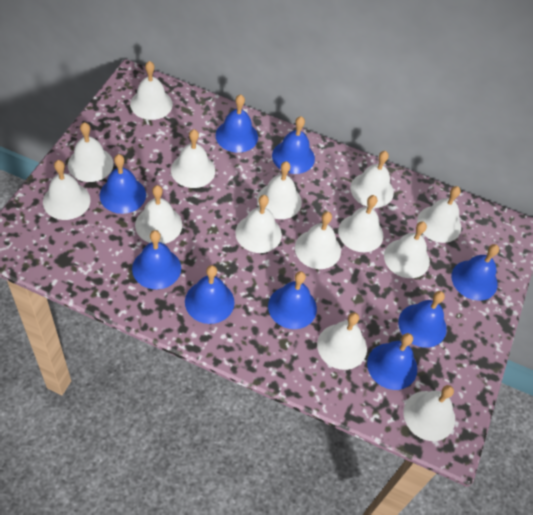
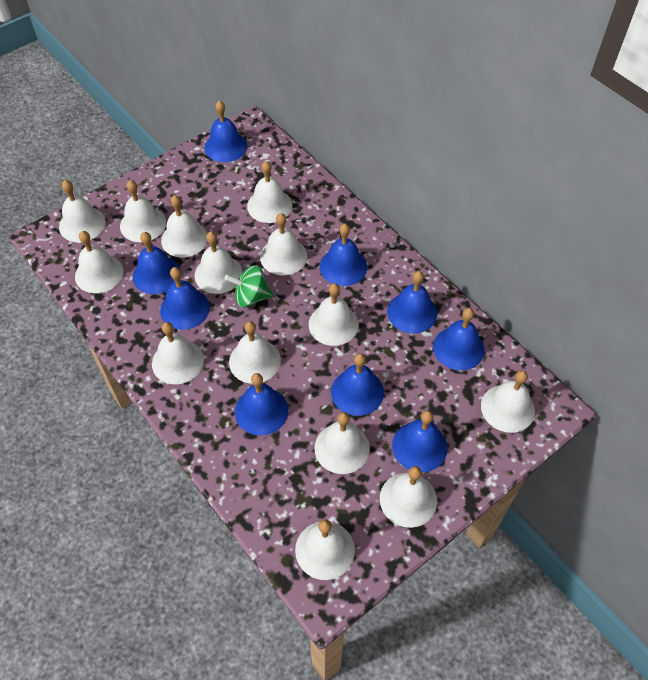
green spinning top: none = 0 -> [225,265,273,307] = 1

